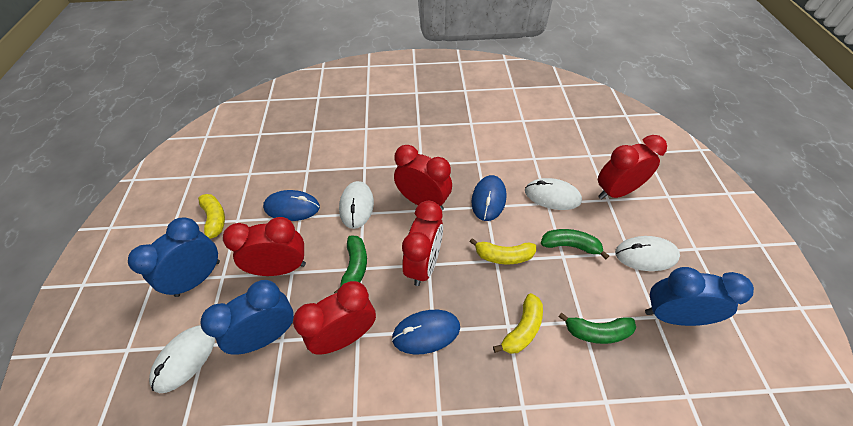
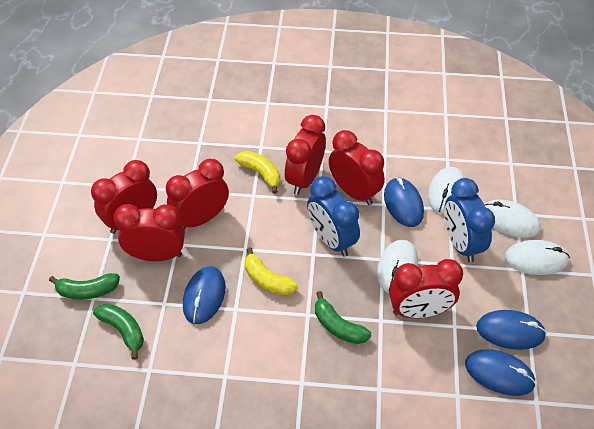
blue clock: [128,217,220,297] [200,280,294,355] [645,267,754,326] = 3 -> [307,176,360,257] [444,178,495,263] = 2
blue mouse: [263,190,320,221] [392,310,460,354] [472,175,506,221] = 3 -> [183,267,225,324] [384,177,424,227] [465,349,536,396] [476,310,547,350] = 4
red clock: [223,217,306,276] [293,281,376,355] [394,145,452,210] [402,201,443,286] [598,135,667,200] = 5 -> [91,160,157,234] [114,204,185,261] [166,159,229,229] [285,115,326,195] [329,130,385,205] [389,259,463,318] = 6
yellow banana: [198,194,225,239] [470,238,536,265] [493,293,543,354] = 3 -> [235,151,280,194] [245,247,298,295] = 2

